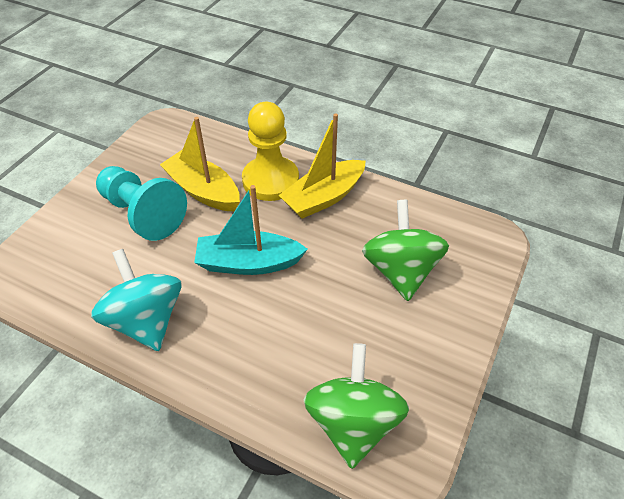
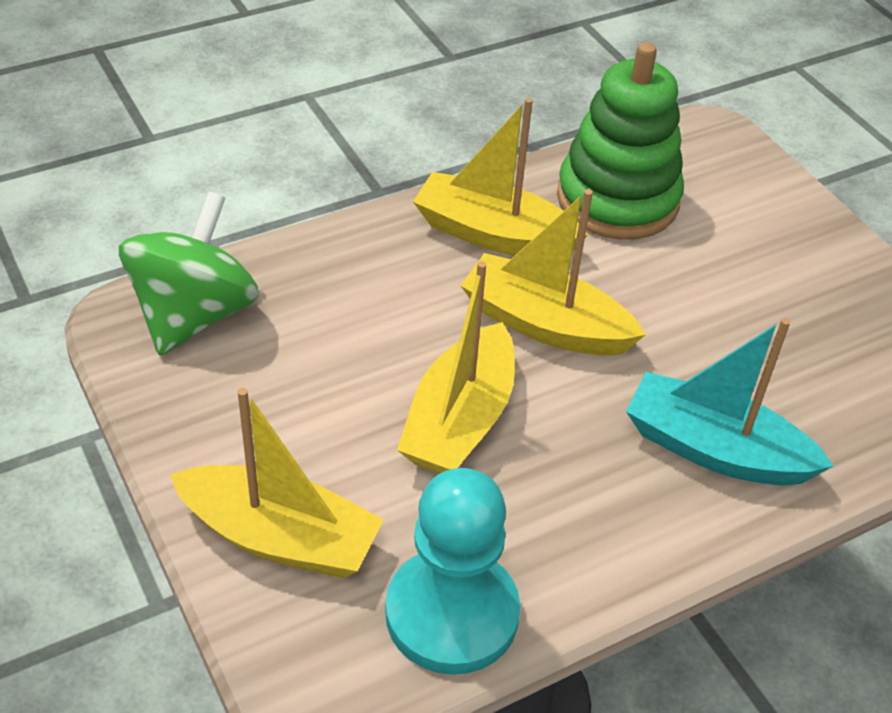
green spinning top: [303,343,409,469] [362,200,449,301] = 2 -> [119,192,259,355] = 1
green stacking toy: none = 0 -> [557,42,684,240] = 1
turquoise spinning top: [91,249,182,351] = 1 -> none = 0
yellow boat: [160,117,240,211] [279,114,366,219] = 2 -> [170,388,384,578] [397,261,515,474] [413,98,588,255] [461,189,646,356] = 4
yellow pawn: [242,102,299,201] = 1 -> none = 0

